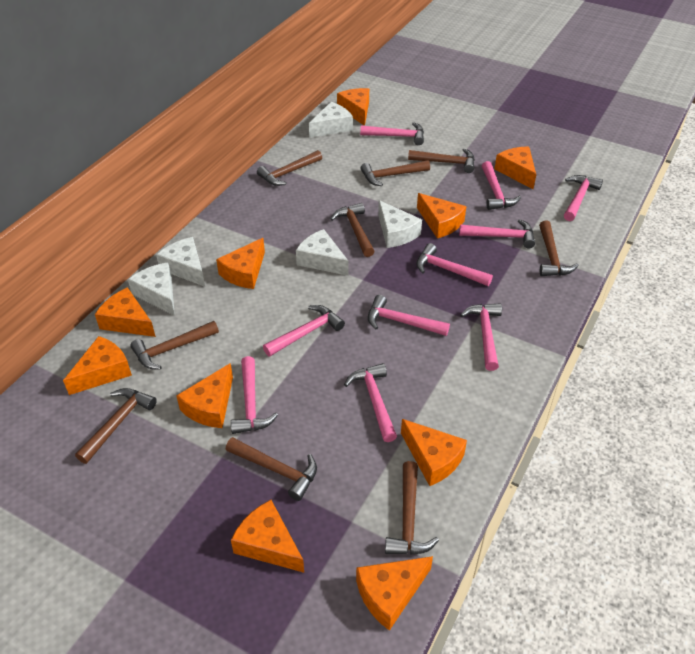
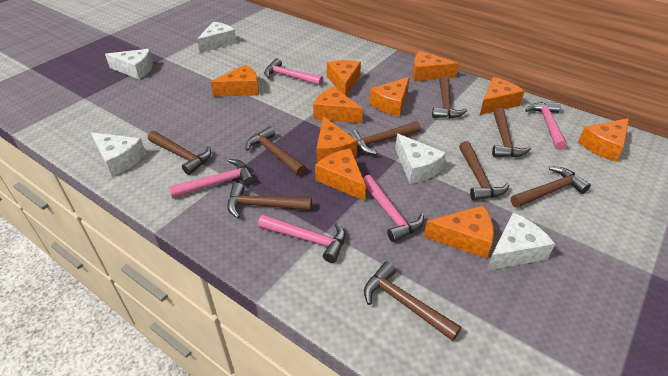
pink hammer: [231,356,278,434] [263,305,345,357] [344,363,397,442] [360,122,424,145] [368,295,450,336] [416,243,493,286] [459,219,535,248] [460,303,502,371] [482,161,521,210] [564,175,603,221] = 10 -> [169,159,255,199] [258,214,346,263] [264,58,323,86] [363,175,424,242] [525,102,567,150] = 5

